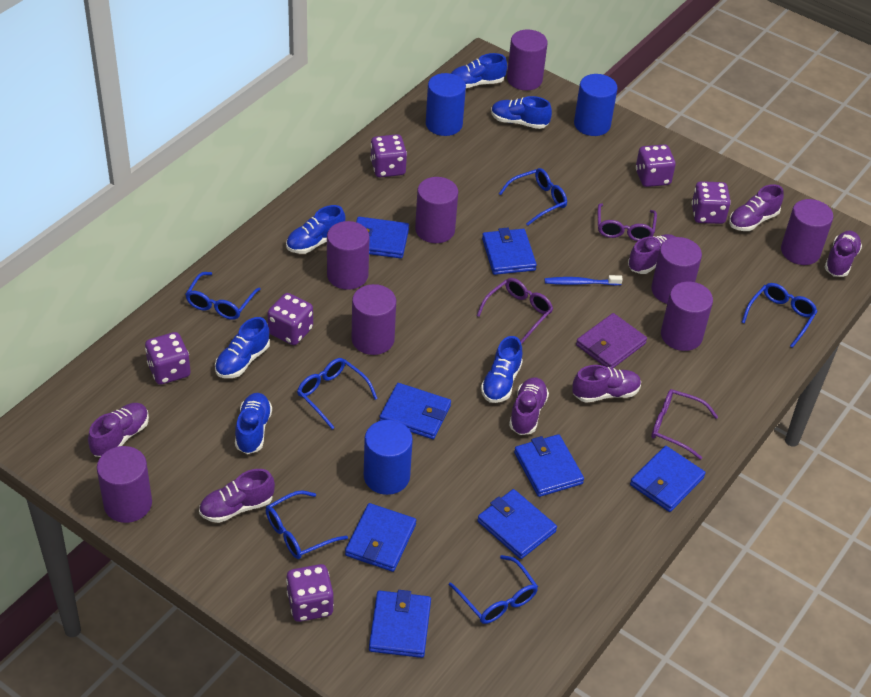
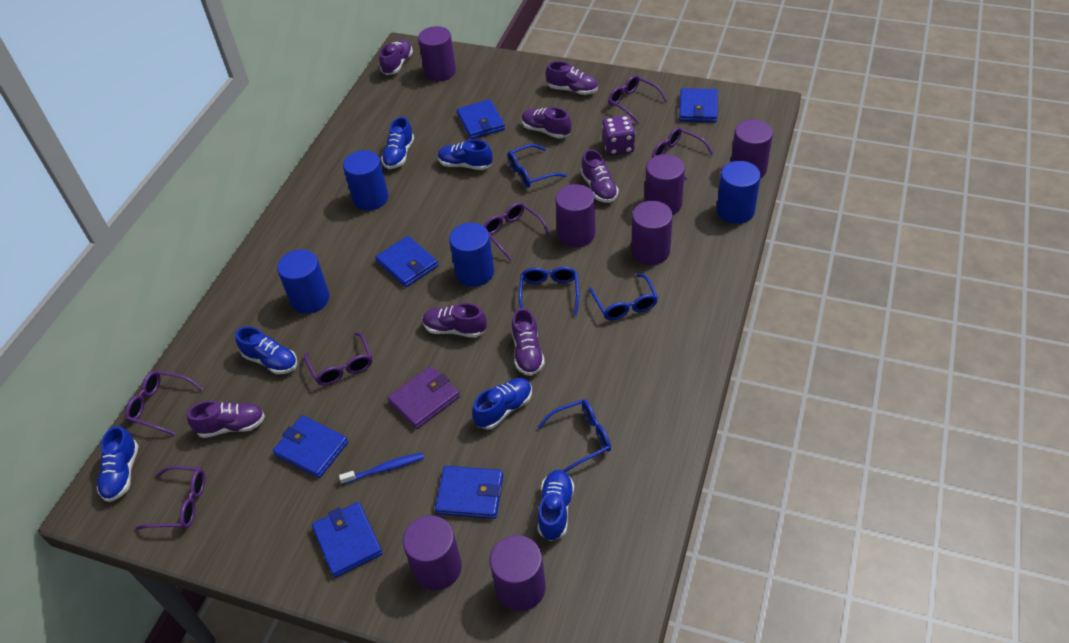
blue cylinder: [364,420,413,495] [426,73,466,136] [574,74,618,136] = 3 -> [277,249,330,314] [343,150,388,211] [449,223,494,287] [717,161,761,224] = 4
blue glasses: [185,272,261,320] [266,490,348,559] [297,358,378,429] [449,555,538,624] [499,168,567,226] [742,283,818,348] = 6 -> [507,144,567,188] [519,267,579,316] [537,399,611,472] [589,274,658,320] = 4
blue wallet: [345,503,416,572] [356,217,409,259] [369,590,431,658] [379,383,451,439] [477,489,557,559] [482,228,537,275] [514,434,584,497] [630,446,705,512] = 8 -> [273,415,348,478] [312,502,383,578] [375,236,438,287] [435,466,503,519] [457,99,505,139] [679,88,718,122] = 6
purple cylinder: [97,446,152,523] [327,221,370,290] [352,284,396,355] [415,177,458,243] [507,29,548,90] [651,237,702,304] [661,282,713,351] [781,199,833,265] = 8 -> [403,515,462,590] [418,26,456,81] [490,535,546,611] [556,184,596,247] [631,201,673,265] [645,154,685,215] [731,120,773,178] = 7
purple dice: [145,332,191,385] [267,293,313,345] [286,564,334,622] [370,134,407,178] [636,144,676,187] [691,181,731,224] = 6 -> [602,115,635,155] = 1
purple glasses: [476,278,553,344] [598,203,657,241] [651,389,718,460] = 3 -> [125,371,203,436] [135,466,205,530] [304,332,372,386] [484,202,551,261] [608,75,668,124] [652,127,714,180] = 6

